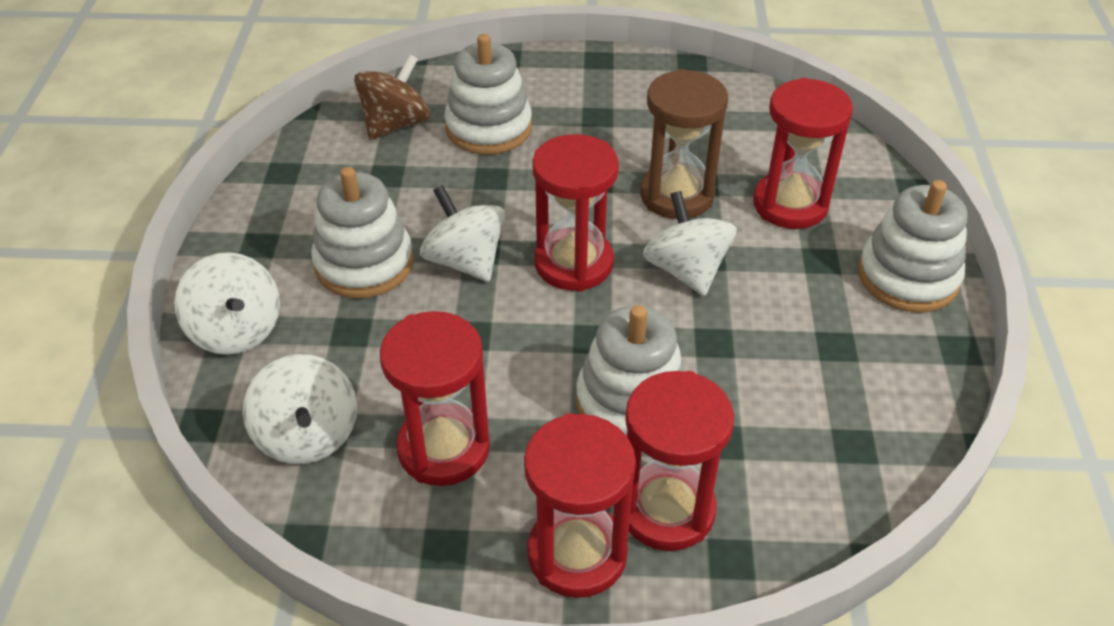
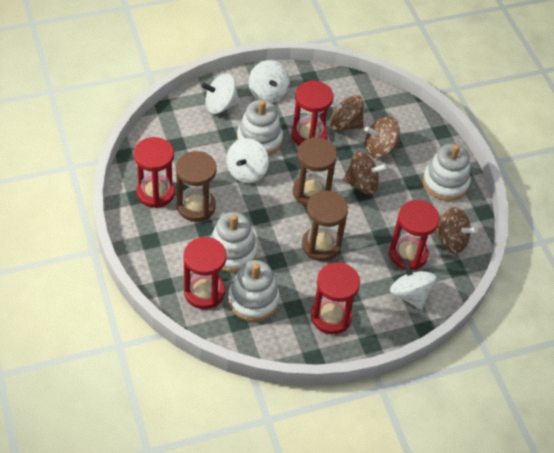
brown hourglass: [640,69,728,219] = 1 -> [176,151,217,222] [293,137,337,206] [302,190,348,261] = 3
brown spinning top: [354,54,430,140] = 1 -> [330,95,364,131] [343,151,387,195] [364,117,400,158] [434,207,477,254] = 4

